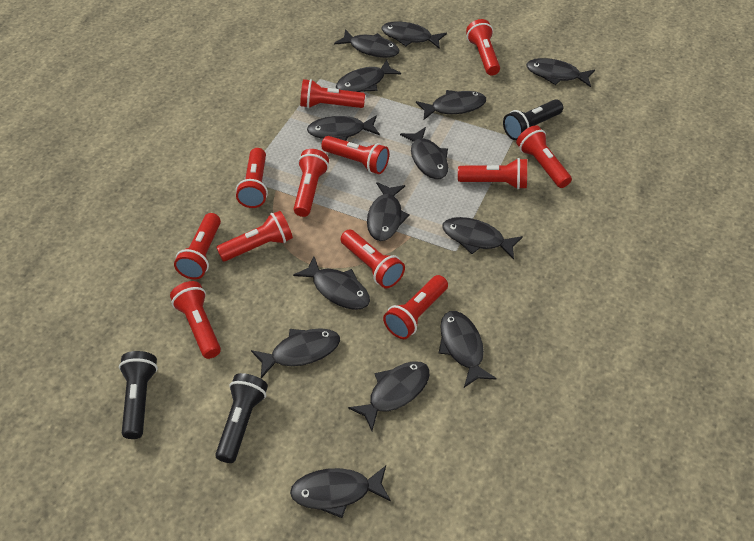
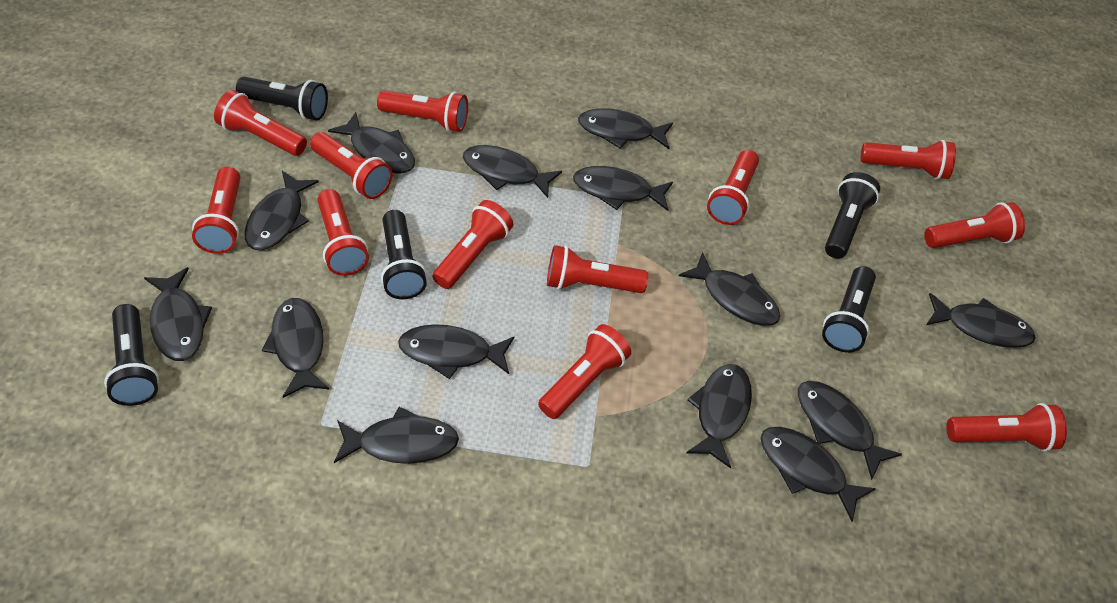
black flashlight: [119,351,158,439] [215,373,268,463] [503,99,563,140] = 3 -> [104,304,159,406] [236,77,328,120] [381,210,427,299] [822,266,876,352] [825,172,880,259] = 5

